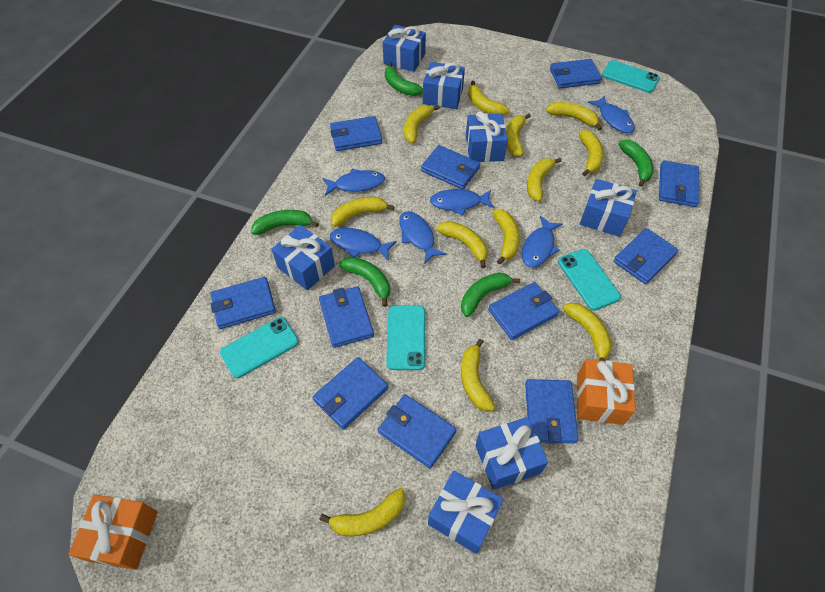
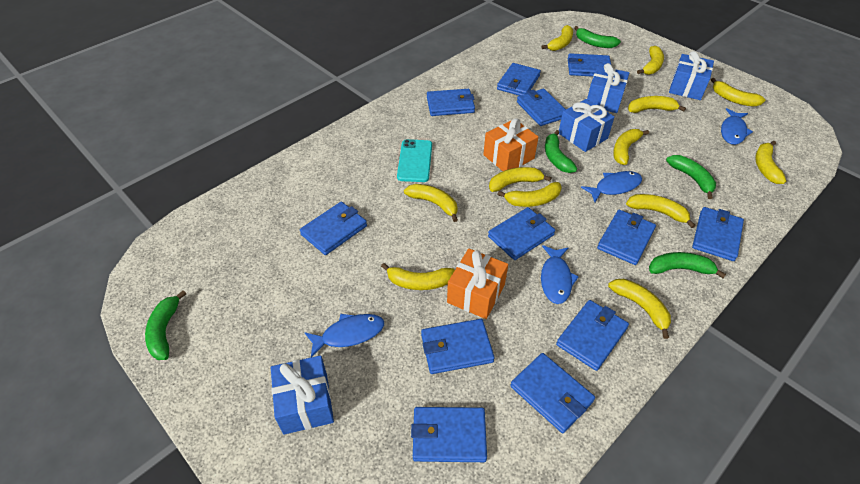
blue fish: [322,169,385,196] [330,228,397,261] [399,211,446,264] [430,189,494,215] [522,216,563,268] [588,95,635,133] = 6 -> [304,314,384,357] [541,245,579,304] [581,171,642,202] [721,108,753,145] = 4
blue gift: [272,225,335,291] [383,25,426,72] [423,62,465,109] [428,470,504,554] [466,111,508,162] [475,417,548,490] [580,179,637,237] = 7 -> [271,355,334,435] [559,99,614,152] [587,63,629,113] [669,51,714,100] = 4
blue wallet: [211,277,276,329] [313,357,388,430] [319,286,374,348] [330,116,382,151] [378,394,457,469] [421,145,480,189] [488,282,559,340] [525,379,578,444] [550,59,602,89] [613,228,678,284] [659,160,699,207] = 11 -> [300,202,367,255] [411,407,487,462] [421,319,495,374] [427,89,475,116] [488,207,555,260] [497,63,541,96] [510,353,595,433] [517,89,566,126] [556,300,629,371] [568,53,611,77] [597,210,656,265] [692,207,744,261] = 12
turquoise phone: [220,317,299,378] [386,305,425,370] [558,249,621,311] [602,60,660,93] = 4 -> [397,139,432,182] = 1

